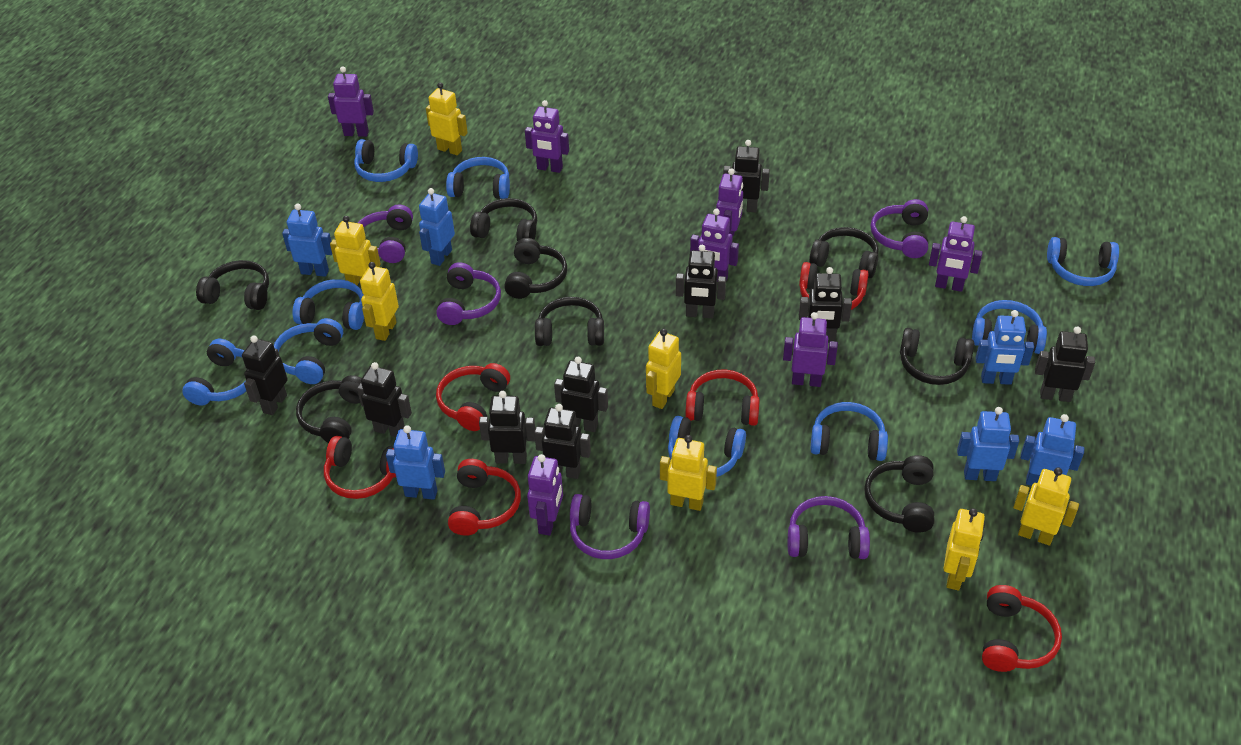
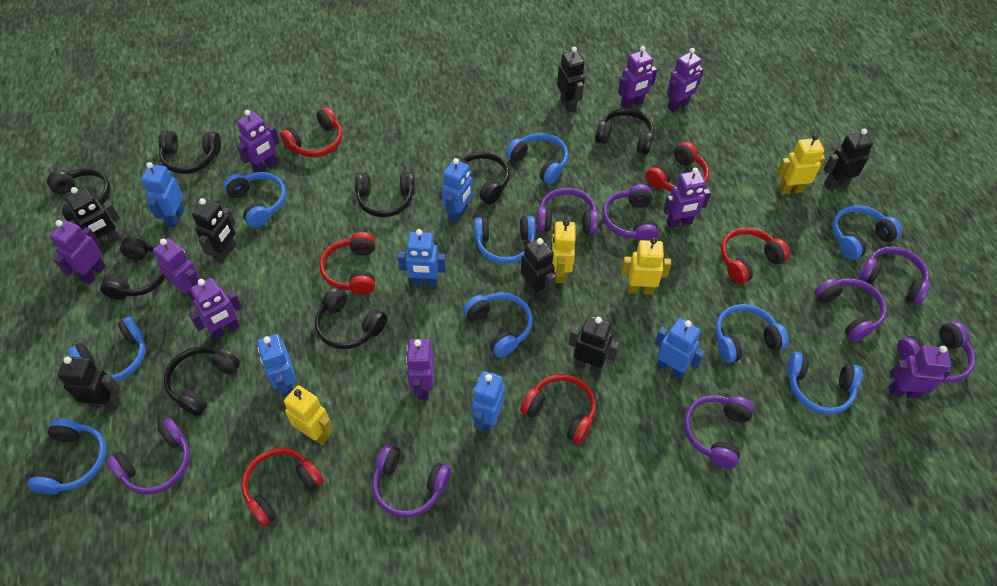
black robot: [242,336,288,415] [357,362,412,437] [479,391,535,464] [534,404,591,479] [554,357,608,432] [676,245,726,318] [723,140,770,212] [799,267,852,341] [1035,327,1095,402] = 9 -> [58,357,121,409] [65,187,120,250] [192,198,236,263] [521,238,556,302] [557,47,585,113] [569,315,620,374] [824,128,873,190] = 7
purple headphones: [358,204,413,263] [436,262,501,325] [570,494,650,559] [788,496,870,559] [871,199,928,258] = 5 -> [106,418,190,495] [372,444,451,517] [537,188,598,235] [602,184,659,242] [684,395,754,469] [814,278,887,342] [859,246,930,305] [897,321,975,383] = 8
purple robot: [328,67,374,137] [525,100,569,173] [527,454,563,536] [690,208,739,282] [716,168,743,239] [783,312,838,387] [929,216,983,292] = 7 -> [50,220,106,284] [153,238,200,300] [189,278,242,339] [237,110,280,172] [406,339,435,399] [618,46,657,108] [663,168,711,228] [667,48,704,113] [889,346,952,399] = 9
yellow robot: [330,216,381,285] [360,262,399,341] [426,82,468,155] [646,329,681,409] [660,435,717,511] [944,508,985,590] [1013,467,1079,546] = 7 -> [284,385,334,445] [551,220,576,283] [621,238,671,295] [776,134,825,195] = 4

